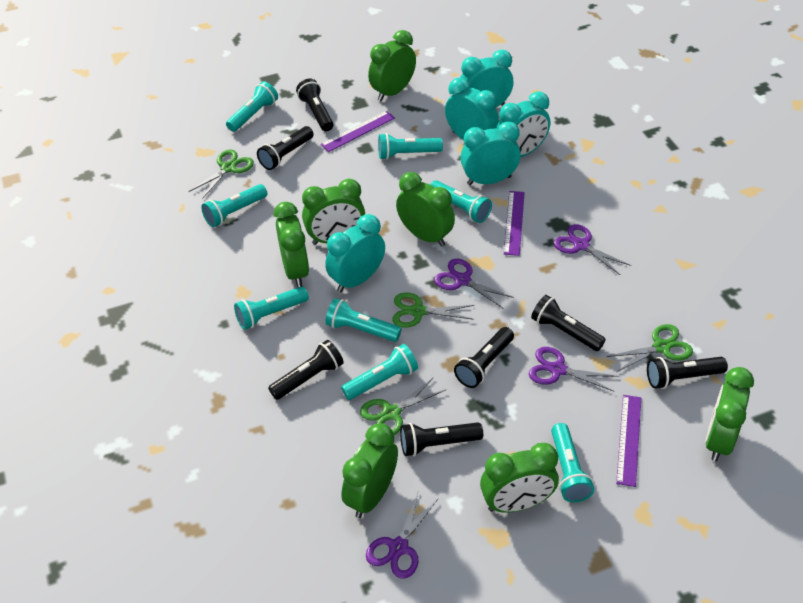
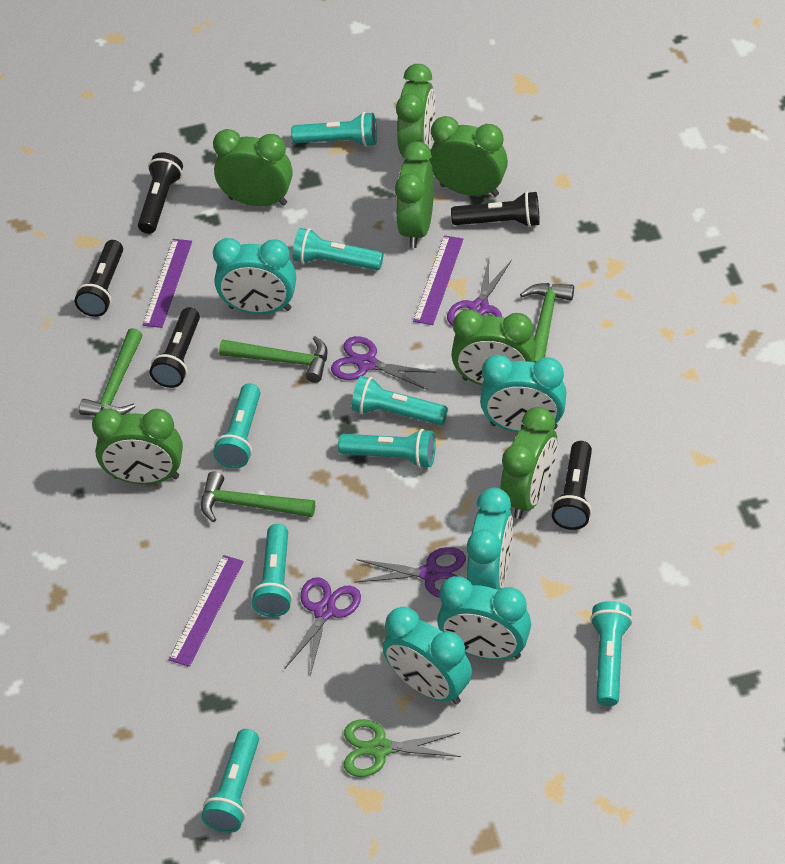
black flashlight: [257,126,314,170] [268,340,344,400] [296,79,333,131] [400,422,483,456] [454,327,514,388] [531,295,606,351] [647,357,728,389] = 7 -> [75,240,123,317] [138,152,183,234] [150,307,200,388] [451,191,540,227] [551,441,592,530] = 5
green hammer: none = 0 -> [79,328,143,416] [201,471,315,522] [219,336,328,383] [520,283,574,362] = 4
green scissors: [189,149,254,199] [360,377,445,435] [392,293,474,328] [606,324,693,372] = 4 -> [344,719,461,777] = 1

